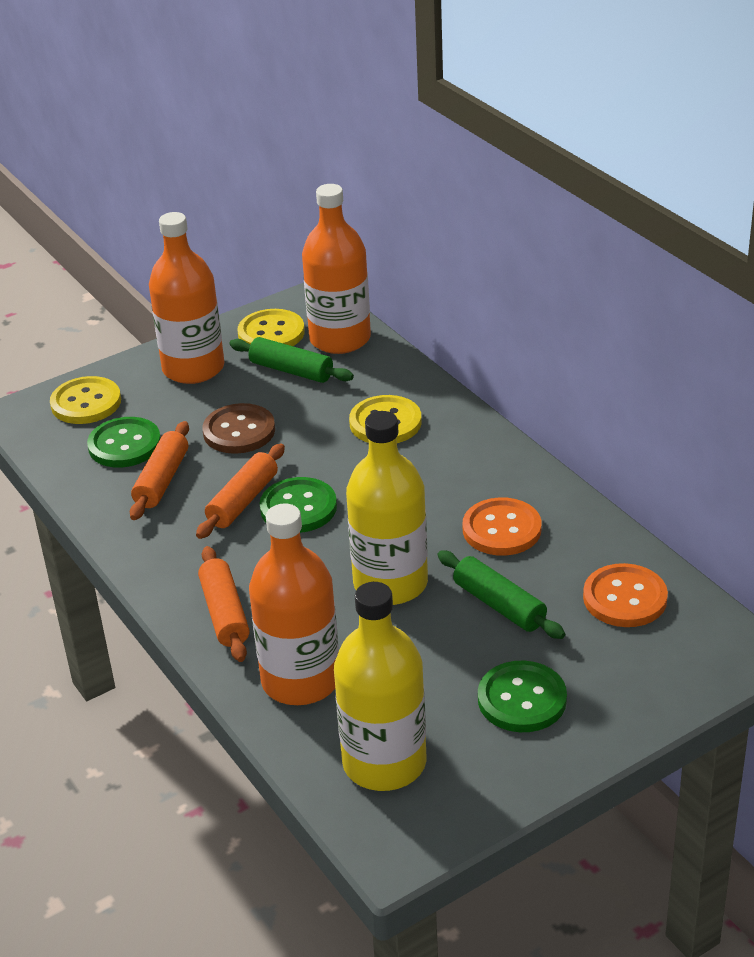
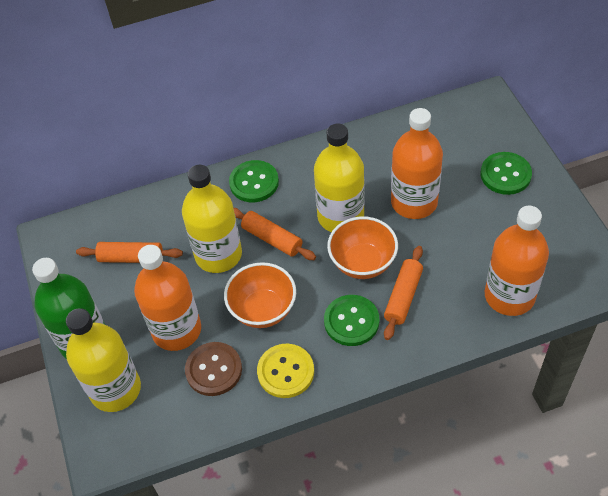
green bottle: none = 0 -> [32,258,105,359] = 1
green rolling pin: [229,337,354,383] [437,550,565,639] = 2 -> none = 0
orange bowl: none = 0 -> [224,262,296,328] [327,216,398,279] = 2
orange button: [463,498,541,556] [583,563,668,627] = 2 -> none = 0
yellow bottle: [334,582,426,791] [346,411,428,605] = 2 -> [66,308,141,412] [182,165,242,273] [314,124,365,232] = 3
yellow button: [50,376,121,424] [237,309,305,346] [349,395,422,443] = 3 -> [257,344,314,398] = 1

